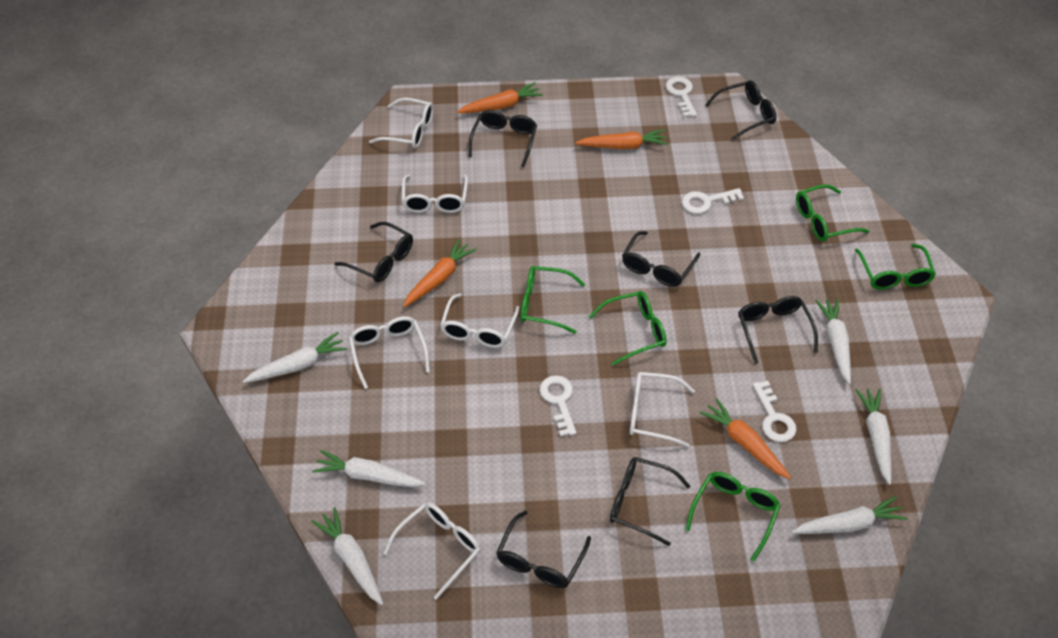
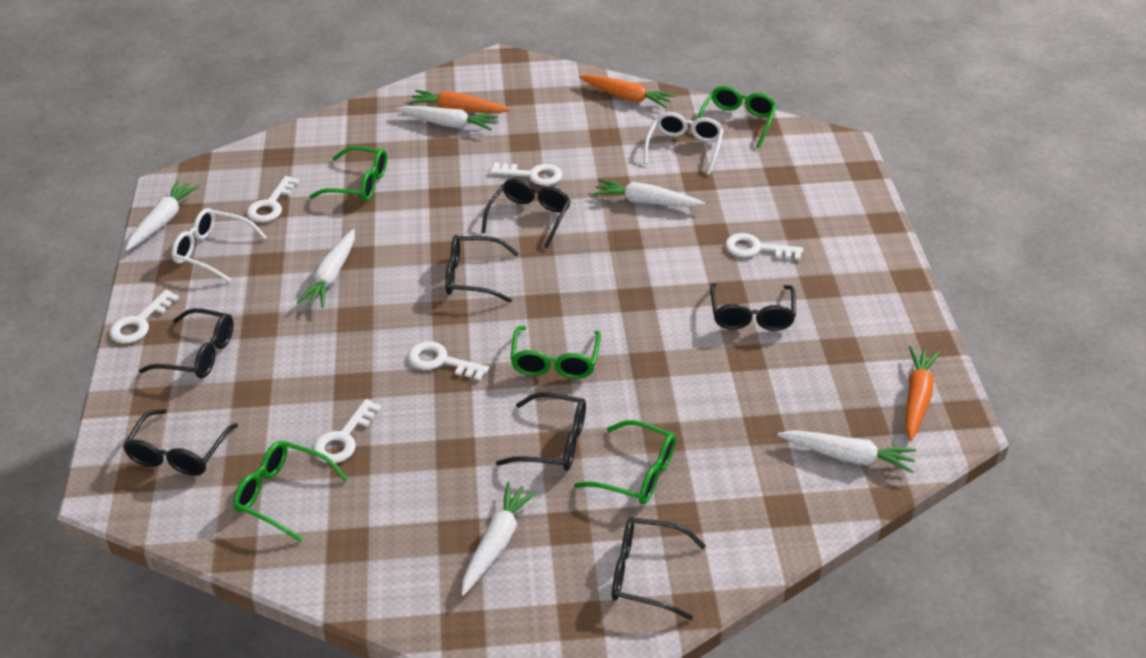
orange carrot: [403,239,477,307] [457,82,543,113] [576,130,668,149] [700,399,791,479] = 4 -> [409,90,510,113] [579,75,675,108] [905,346,940,441] = 3
white glasses: [349,316,430,389] [369,98,433,148] [384,502,481,600] [402,174,468,213] [440,293,520,348] [630,372,695,447] = 6 -> [172,208,267,282] [644,112,724,174] = 2
white key: [540,375,577,437] [666,77,697,117] [682,188,744,214] [753,381,797,442] = 4 -> [110,290,179,343] [247,176,299,222] [314,399,382,463] [408,341,489,381] [490,162,562,186] [725,233,803,260] = 6

